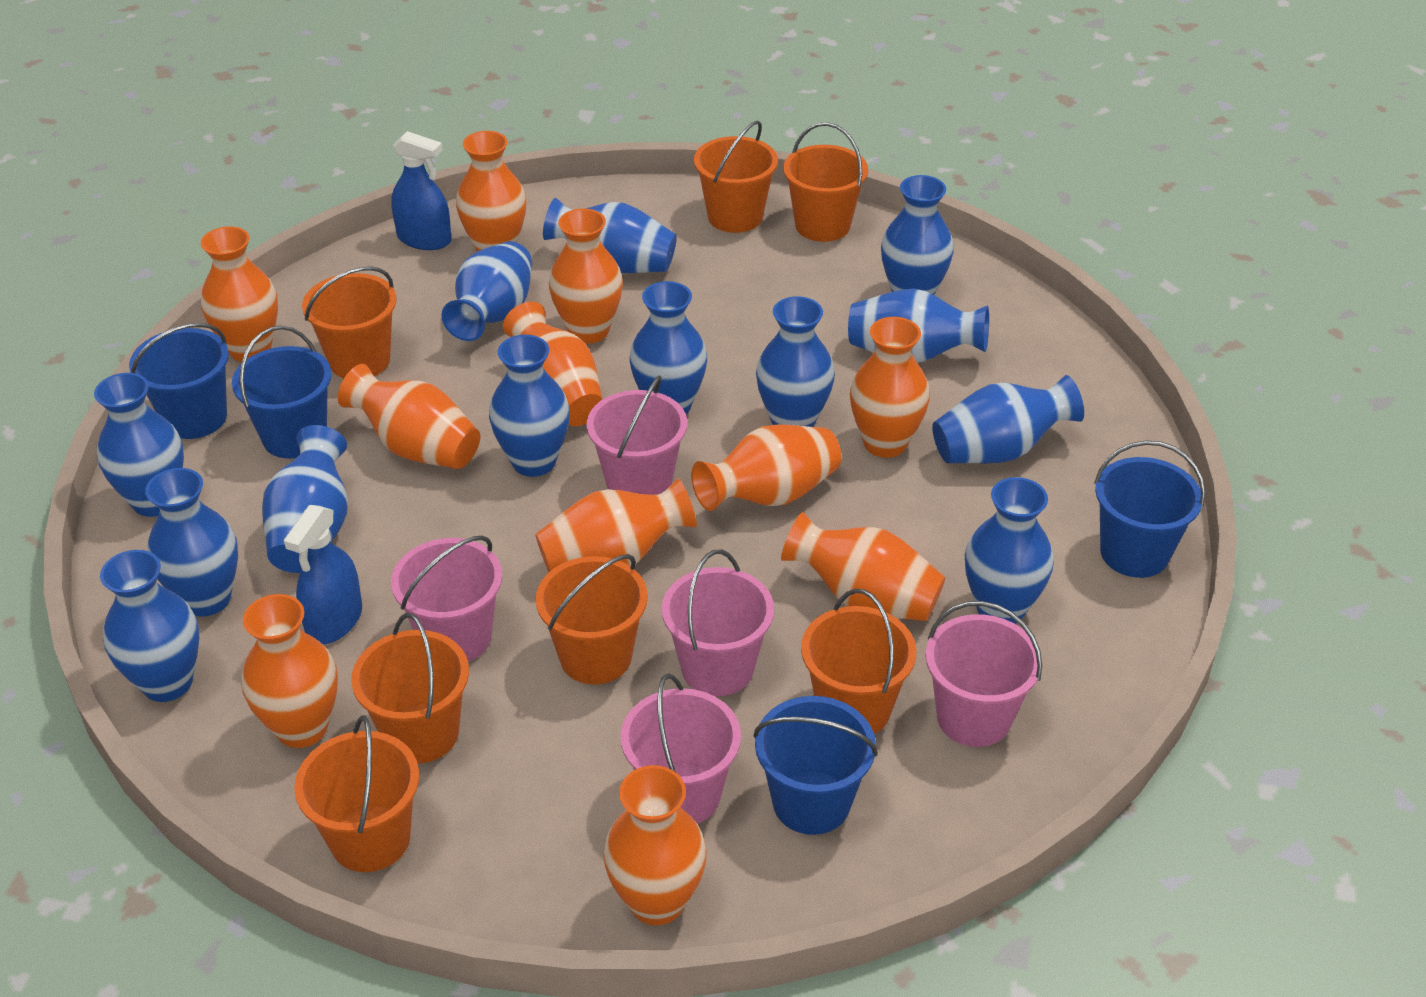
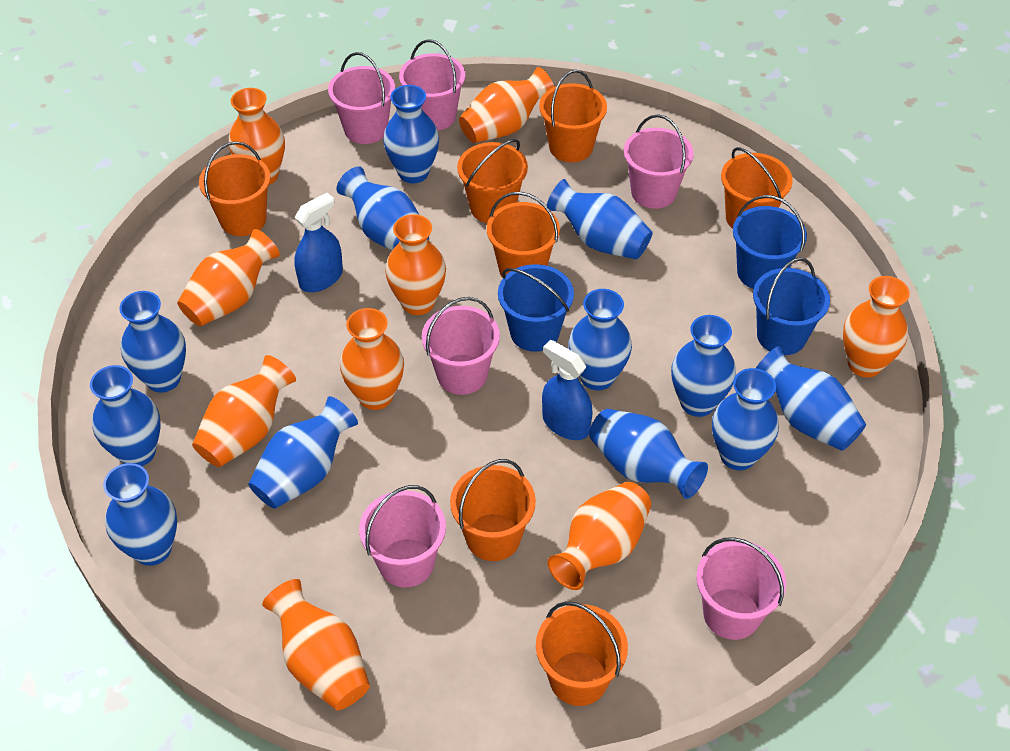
blue bucket: [129,323,229,439] [232,326,332,458] [753,696,878,835] [1094,440,1205,578] = 4 -> [498,264,574,352] [733,195,807,289] [753,257,830,355] = 3
blue vase: [94,373,184,517] [100,550,199,702] [145,468,238,616] [262,425,348,573] [442,241,532,341] [489,335,570,477] [543,198,677,273] [630,281,707,415] [756,296,835,427] [848,289,989,363] [881,175,953,295] [932,375,1084,463] [965,477,1054,624] = 13 -> [90,365,161,466] [103,463,177,566] [119,291,186,393] [248,396,358,509] [337,166,429,250] [383,85,439,183] [547,179,653,259] [568,289,632,390] [589,409,708,499] [671,315,736,417] [712,368,779,470] [756,346,866,451] = 12
orange vase: [201,226,278,362] [241,594,338,748] [338,364,480,469] [456,131,526,251] [503,302,603,426] [535,479,697,572] [549,208,623,344] [603,765,707,925] [691,424,841,511] [781,512,945,621] [850,317,930,458] = 11 -> [177,229,280,326] [192,355,296,467] [229,88,285,185] [262,579,370,710] [340,308,404,410] [385,214,446,315] [459,67,554,143] [547,482,651,590] [843,276,910,377] = 9
pink bucket: [391,536,502,662] [586,375,687,495] [621,673,741,824] [662,550,774,696] [925,601,1042,747] = 5 -> [328,52,395,144] [359,485,446,588] [399,39,465,131] [422,297,500,395] [624,114,694,209] [696,537,786,640] = 6

